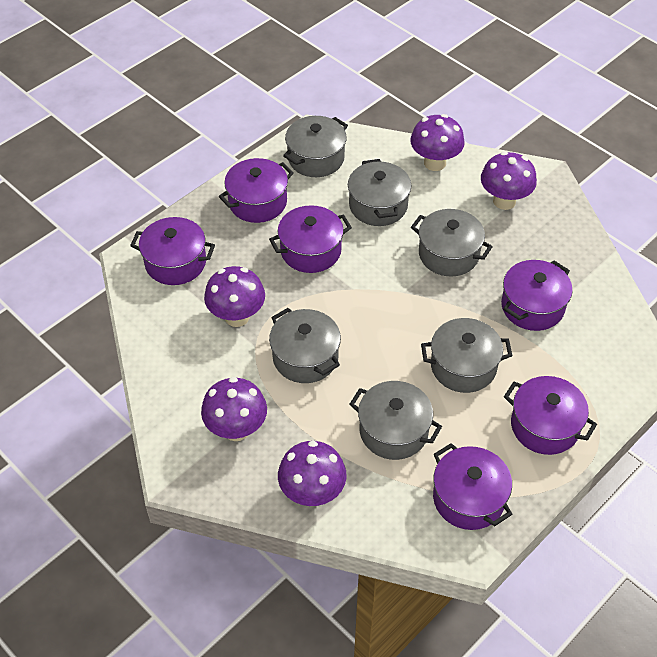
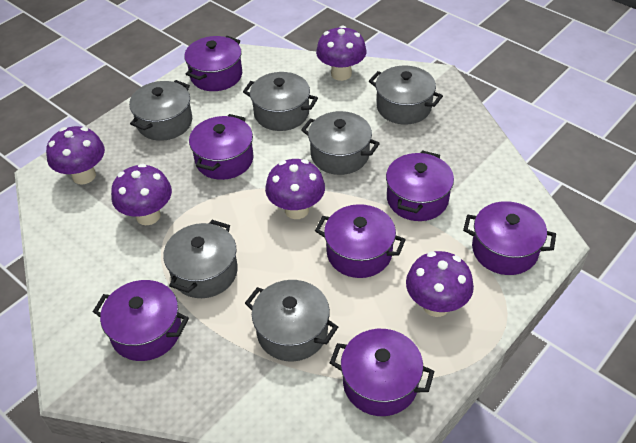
purple pot: [130,217,215,285] [219,158,294,223] [269,205,352,273] [433,443,512,530] [501,260,573,331] [504,376,597,455] = 6 -> [93,280,189,361] [184,36,242,91] [189,114,254,180] [315,204,406,278] [330,329,435,416] [386,150,454,221] [463,201,556,275] = 7

